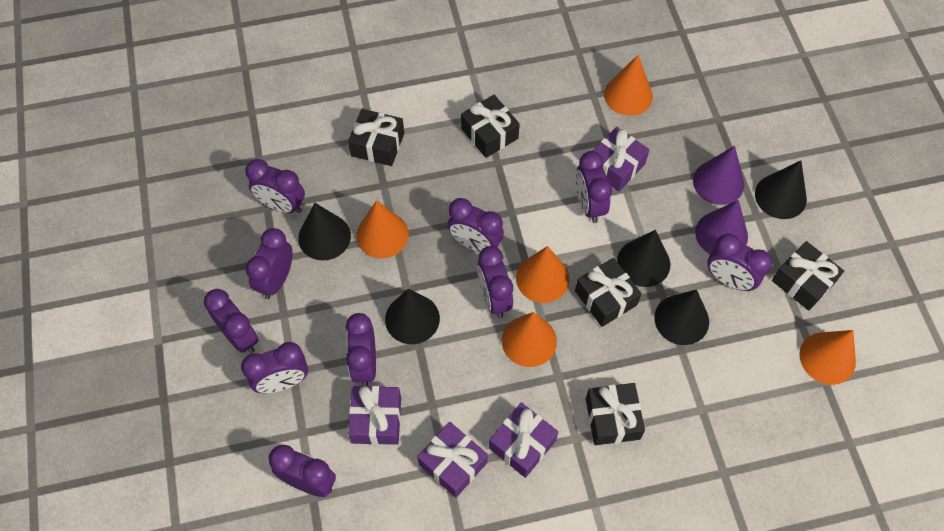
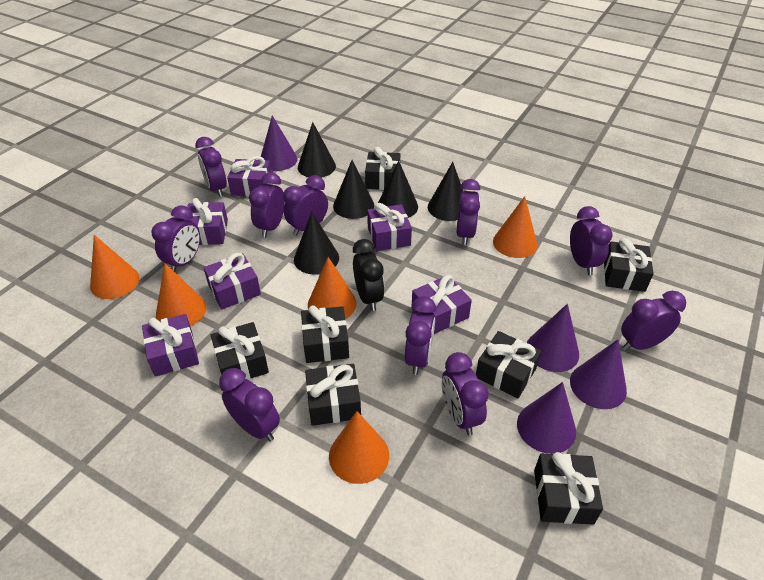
black clock: none = 0 -> [353,239,385,311] = 1
black gift: [348,109,404,166] [461,95,520,158] [575,258,642,327] [586,383,645,445] [772,241,844,311] = 5 -> [211,322,269,380] [301,305,349,363] [305,364,361,426] [365,147,400,190] [476,331,541,398] [534,452,603,525] [604,238,654,292] = 7
purple cone: [693,146,744,205] [695,200,748,254] = 2 -> [261,115,298,171] [517,382,576,454] [527,304,579,372] [570,339,627,409] = 4
purple gift: [348,386,401,445] [417,422,488,498] [489,402,558,478] [593,127,649,192] = 4 -> [142,314,199,377] [187,198,228,245] [204,253,261,309] [227,156,271,197] [367,203,412,251] [412,275,472,334] = 6

